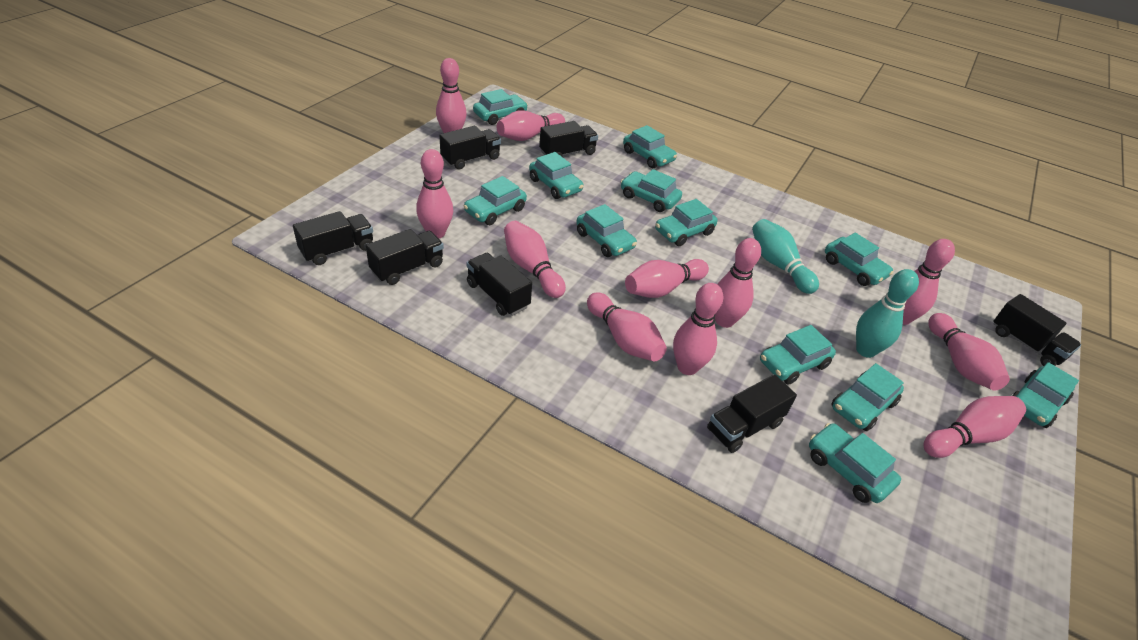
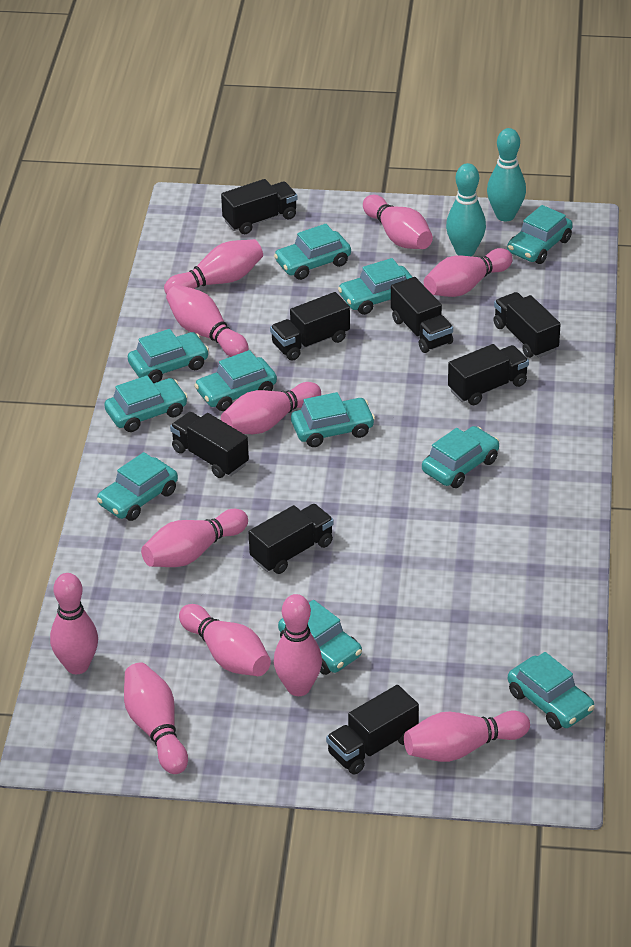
black truck: [293,211,373,265] [366,229,444,285] [439,126,501,170] [467,253,532,316] [539,121,598,157] [707,374,797,453] [993,294,1081,366] = 7 -> [170,412,249,478] [221,179,297,234] [249,504,334,574] [270,292,350,361] [326,685,419,774] [391,277,453,353] [448,344,529,405] [493,292,561,358] = 8
turquoise car: [464,176,527,225] [473,89,528,125] [529,152,584,199] [576,204,637,257] [621,169,682,212] [623,125,677,168] [655,199,718,246] [760,325,836,385] [809,423,901,503] [825,233,894,286] [831,363,904,431] [1011,362,1079,428] = 12 -> [97,452,178,521] [104,375,188,432] [128,329,209,383] [195,350,277,411] [274,224,351,280] [278,600,362,675] [291,392,375,447] [338,258,412,315] [422,426,499,488] [507,205,573,264] [508,652,595,730] = 11

